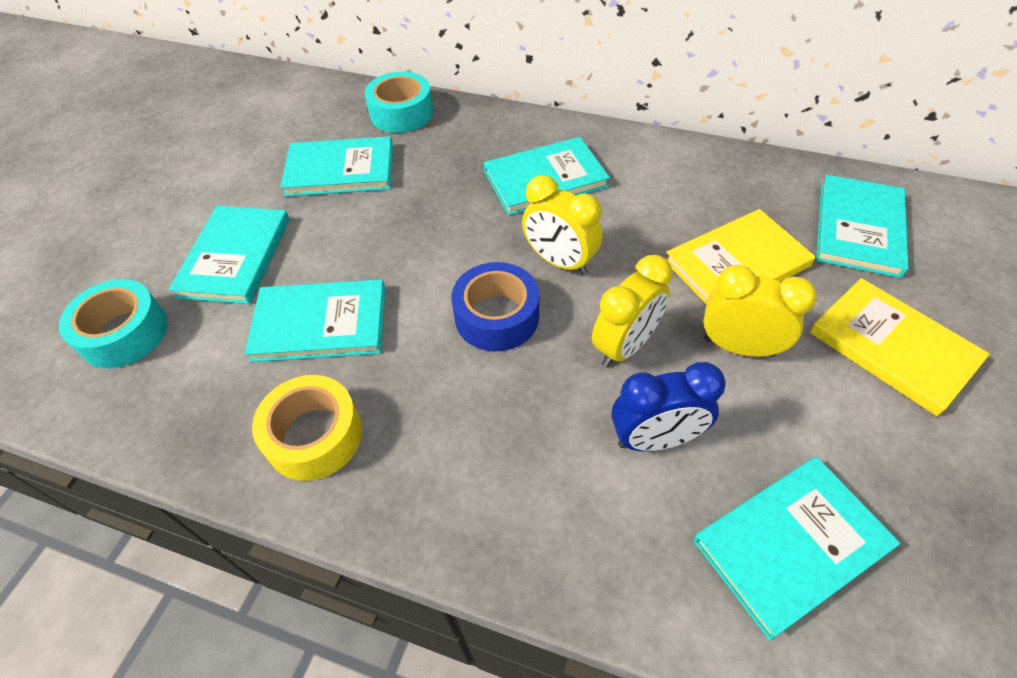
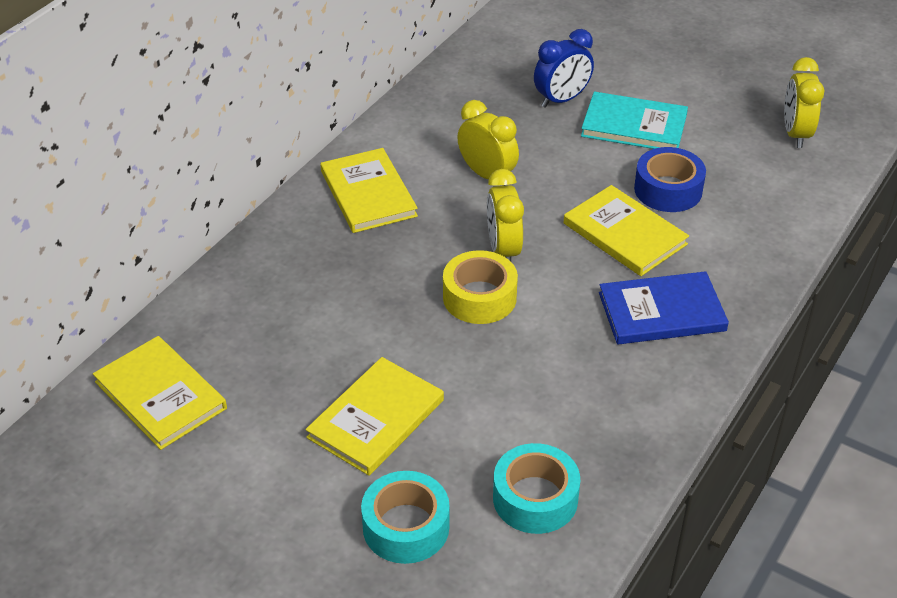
blue book: none = 0 -> [599,271,729,344] = 1
turquoise book: [169,206,290,304] [245,279,386,362] [280,136,393,197] [484,137,610,216] [693,457,901,640] [816,175,909,278] = 6 -> [581,92,688,149] = 1
yellow book: [666,209,816,304] [810,278,990,416] = 2 -> [93,336,227,450] [306,357,444,476] [321,148,418,233] [564,185,689,276] = 4

